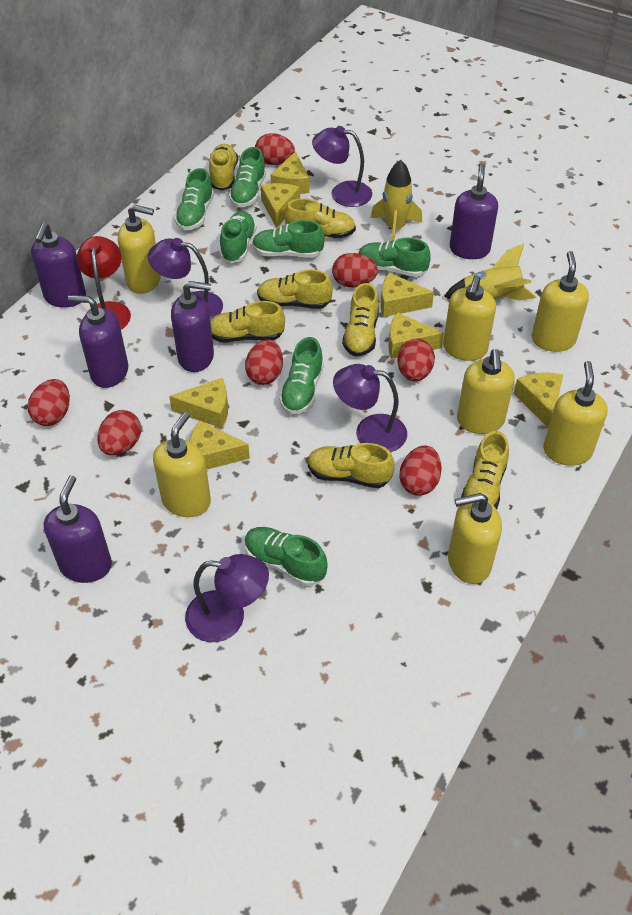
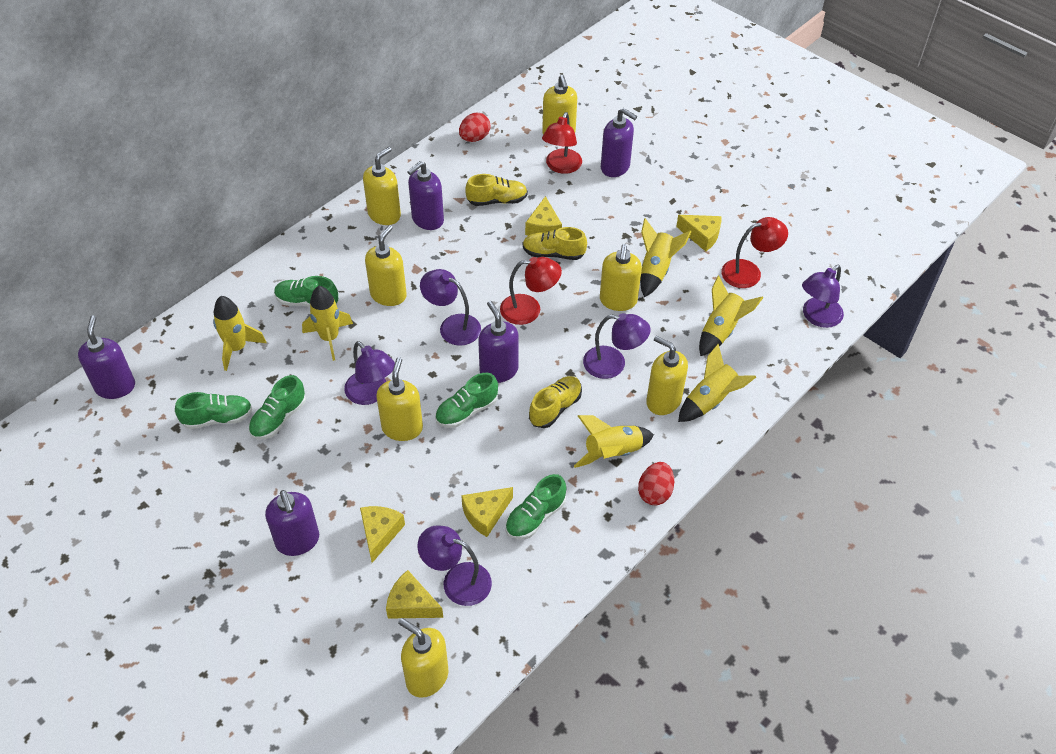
green shoe: [175,168,214,231] [220,211,257,263] [229,147,266,207] [245,527,328,586] [252,220,325,258] [279,337,324,415] [358,238,431,277] = 7 -> [175,392,252,429] [249,375,306,439] [274,276,338,307] [435,373,498,428] [505,474,566,539] = 5
purple lamp: [148,238,223,320] [185,554,269,642] [312,126,372,207] [333,364,407,452] = 4 -> [344,341,395,405] [417,526,492,606] [420,269,481,346] [583,313,650,379] [802,265,844,328] = 5
red egg: [28,379,70,426] [97,410,141,455] [245,339,283,385] [255,133,295,165] [332,253,378,287] [397,339,435,381] [399,445,442,496] = 7 -> [459,113,490,142] [638,462,674,506] = 2
red lamp: [77,236,131,330] = 1 -> [500,257,562,325] [542,112,582,174] [721,217,788,288] = 3
yellow cheese: [169,378,228,428] [189,420,250,469] [261,183,300,228] [271,151,309,194] [381,273,434,317] [388,312,444,359] [514,372,563,427] = 7 -> [360,506,405,563] [386,570,443,619] [461,487,513,537] [525,196,562,236] [676,215,722,251] = 5
yellow rocket: [371,160,422,241] [444,243,536,301] = 2 -> [213,296,266,371] [302,286,353,361] [574,415,654,468] [640,218,692,297] [678,344,756,422] [699,275,763,356] = 6
yellow shoe: [209,144,238,191] [210,301,285,342] [257,270,333,309] [284,198,356,238] [307,443,395,488] [342,283,379,356] [461,431,509,509] = 7 -> [465,174,528,206] [523,227,587,260] [529,376,582,428] = 3

